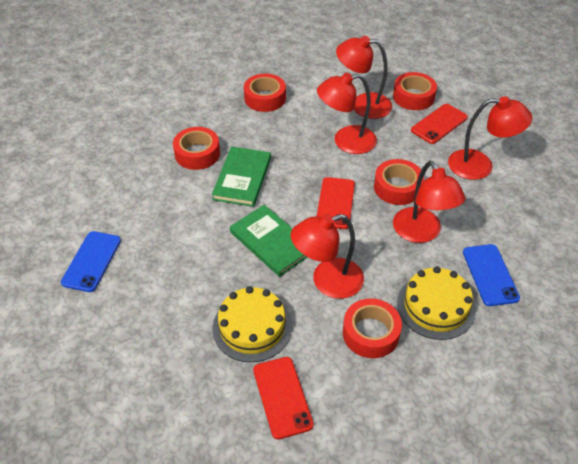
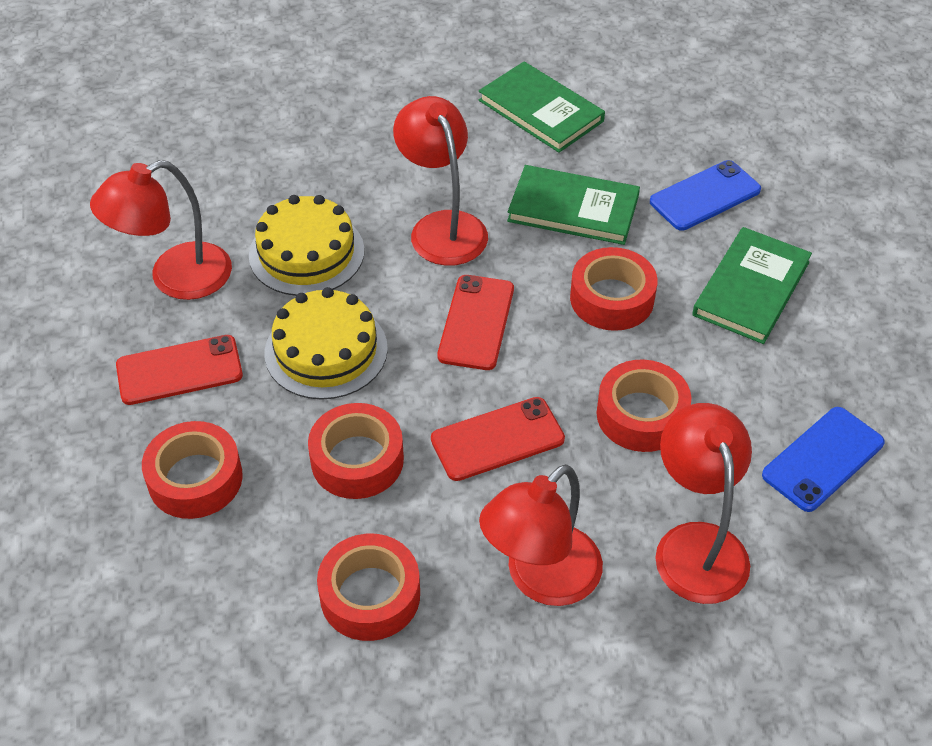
green book: [212,146,271,207] [230,205,308,277] = 2 -> [479,61,605,153] [507,165,640,245] [692,227,812,344] = 3
red lamp: [291,214,364,299] [317,73,377,154] [336,36,392,119] [393,161,465,243] [448,96,532,180] = 5 -> [90,160,232,300] [393,96,488,266] [479,464,603,606] [655,403,752,604] = 4

